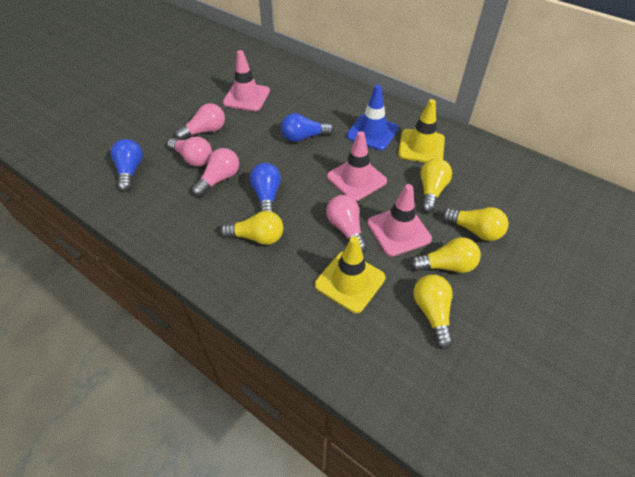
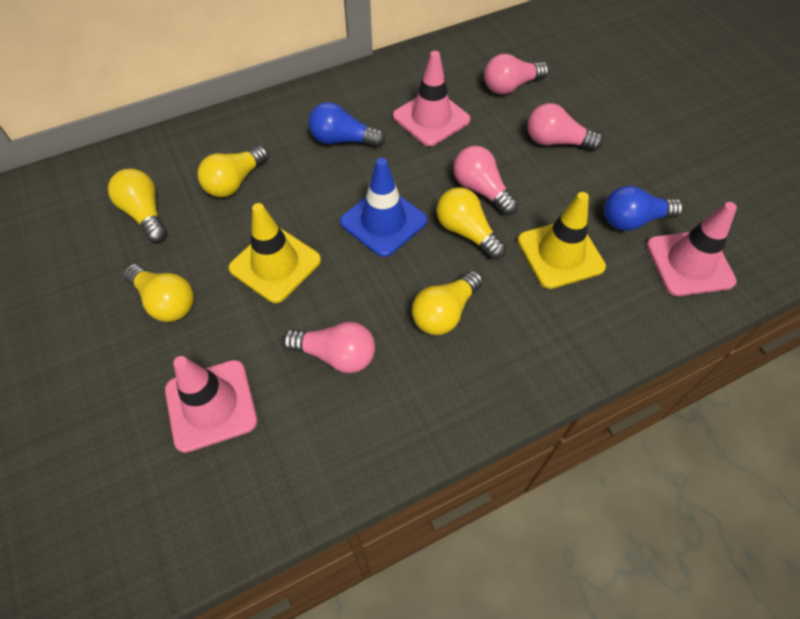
blue light bulb: [111,139,143,192] [250,163,281,212] [281,113,334,142] = 3 -> [308,102,386,147] [604,186,683,231] = 2

